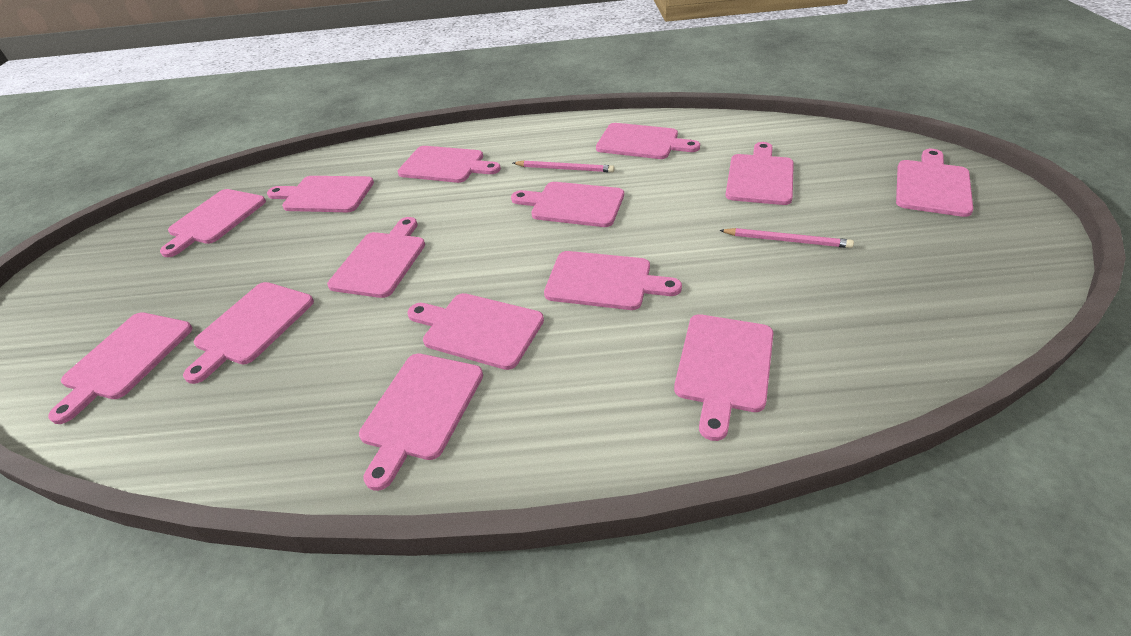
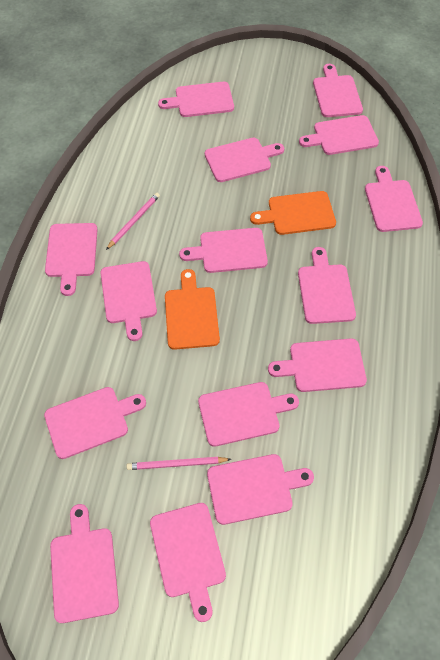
orange cutting board: none = 0 -> [165,269,220,350] [250,191,336,235] = 2
pink cutting board: [48,313,192,424] [160,189,266,257] [183,282,314,384] [267,176,374,212] [327,217,425,298] [359,354,483,491] [398,146,501,183] [407,293,544,370] [511,182,624,227] [544,251,682,310] [596,123,700,159] [674,314,774,441] [725,142,794,205] [896,149,973,217] = 14 -> [44,387,146,459] [45,223,98,296] [50,504,119,623] [101,261,157,341] [150,503,226,622] [158,82,234,117] [179,228,268,273] [198,382,299,447] [205,138,284,182] [207,454,314,525] [268,338,367,392] [298,247,356,324] [299,115,379,155] [313,64,363,117] [365,166,423,232] = 15

